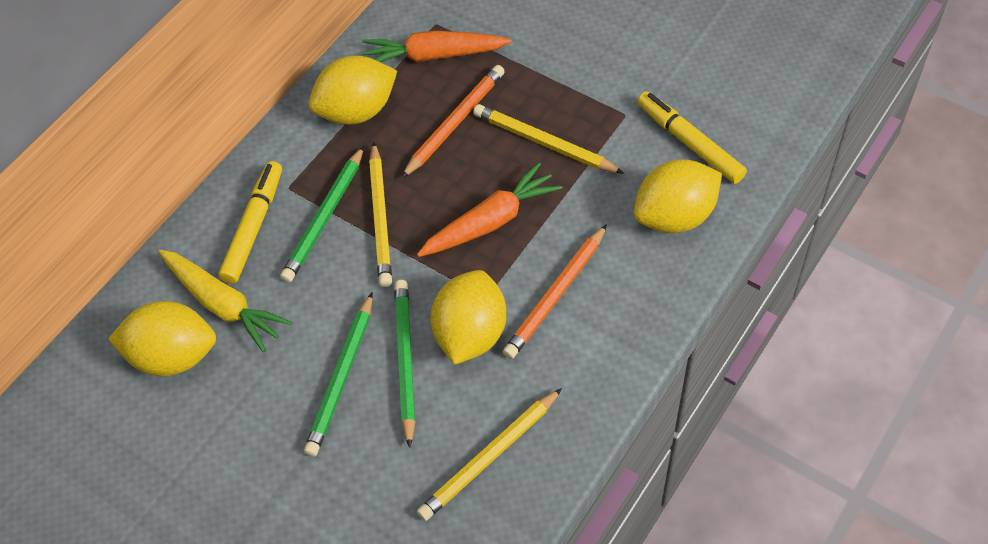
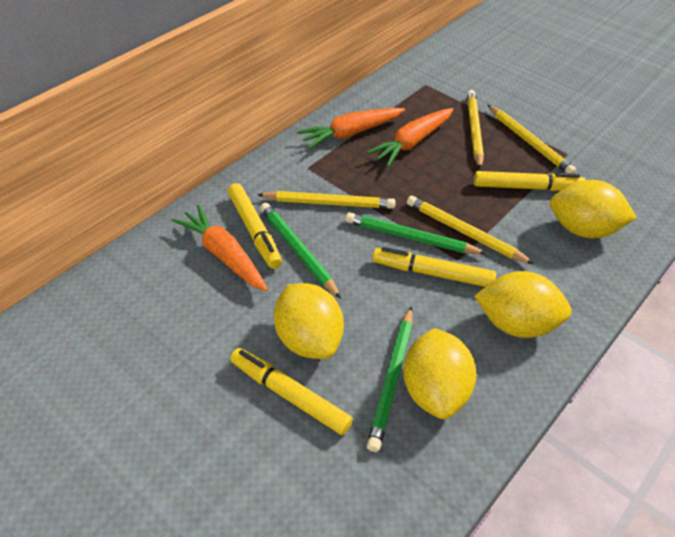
orange carrot: [362,31,512,63] [417,162,563,257] = 2 -> [172,205,268,291] [297,108,405,149] [366,108,454,167] = 3
orange pencil: [401,65,505,179] [503,224,607,359] = 2 -> none = 0
yellow carrot: [158,250,292,352] = 1 -> none = 0
yellow marker: [218,161,282,284] [637,91,747,184] = 2 -> [228,183,282,269] [230,348,353,435] [373,247,496,287] [474,171,585,191] = 4
yellow pencil: [369,142,392,287] [417,388,562,521] [473,104,624,174] = 3 -> [257,191,396,209] [407,196,534,264] [467,90,484,170] [488,105,576,174] = 4

